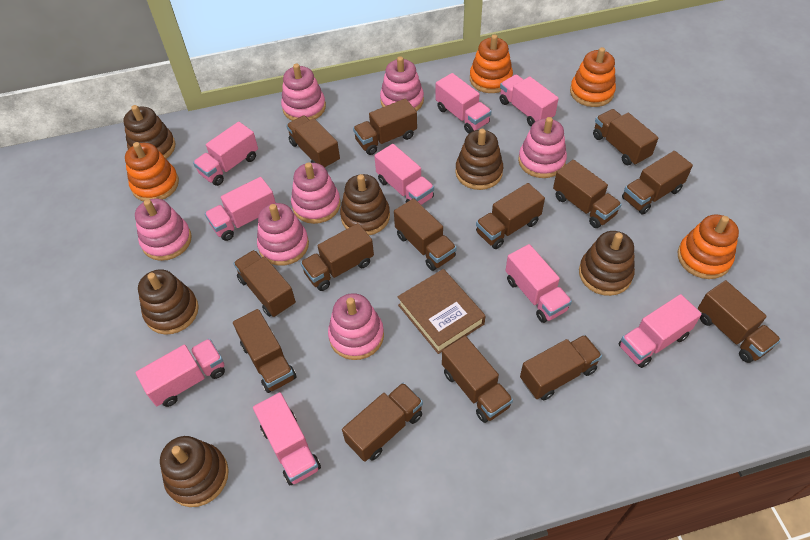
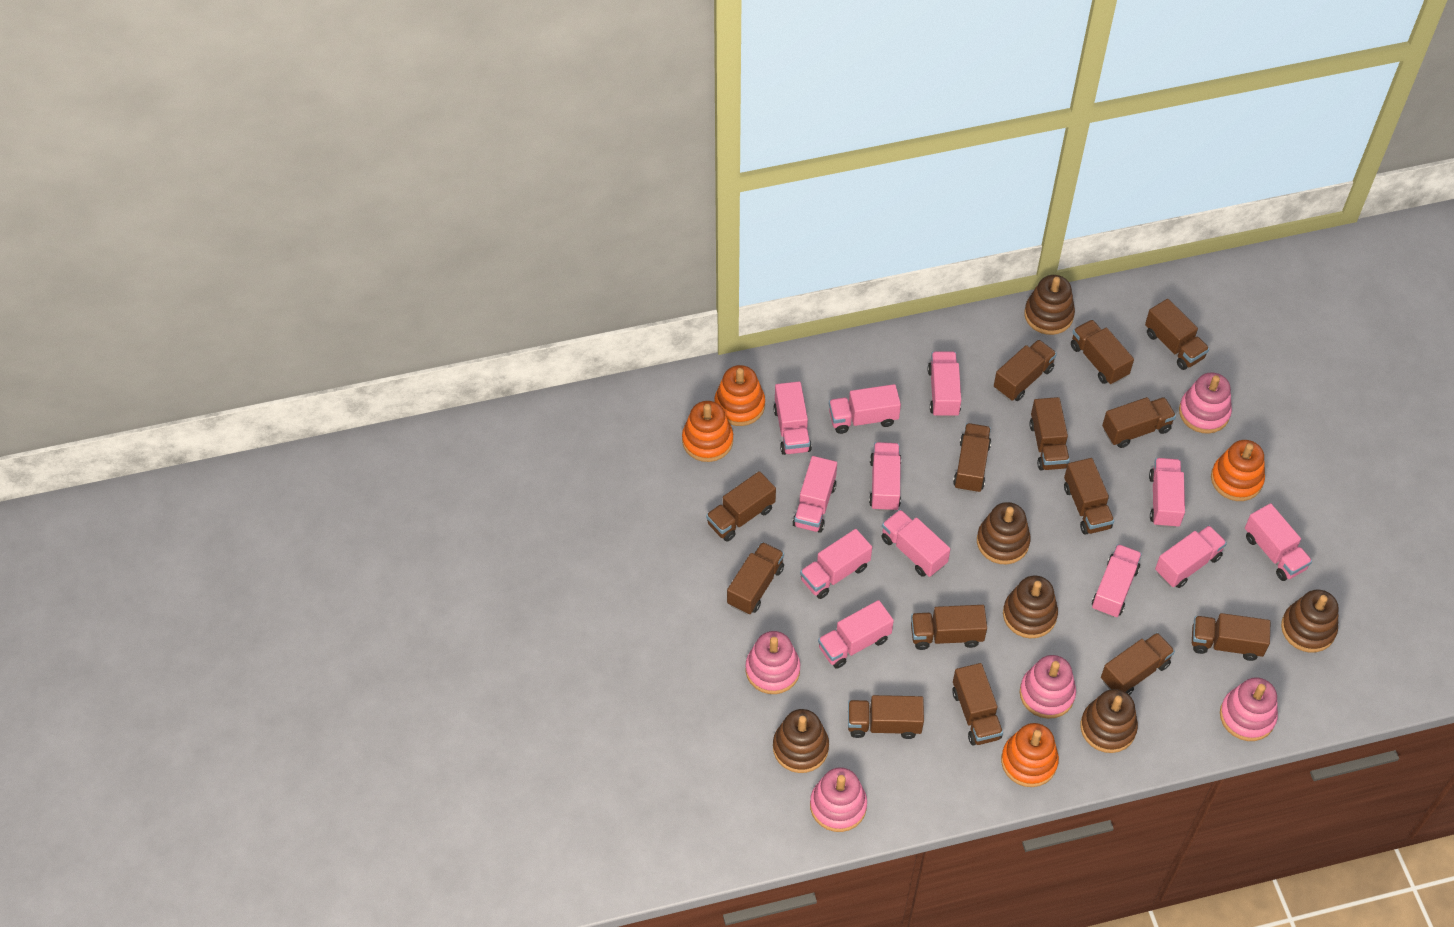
brown book: [398,269,486,354] = 1 -> none = 0
pink stacking toy: [135,199,192,261] [257,203,309,266] [281,63,326,121] [291,162,341,224] [328,293,384,360] [380,56,424,111] [518,117,567,178] = 7 -> [746,631,800,694] [810,767,867,832] [1020,655,1076,719] [1179,373,1232,434] [1220,677,1278,741] = 5
pink truck: [135,339,225,407] [193,122,258,186] [205,177,276,241] [253,392,321,485] [374,144,434,205] [436,73,492,134] [499,75,559,126] [505,244,572,323] [619,294,702,368] = 9 -> [773,381,812,455] [792,456,837,533] [800,529,872,599] [818,600,894,669] [829,384,901,434] [869,442,901,512] [882,509,950,577] [928,351,961,418] [1092,544,1142,618] [1149,458,1185,528] [1155,525,1227,588] [1245,503,1312,581] = 12

